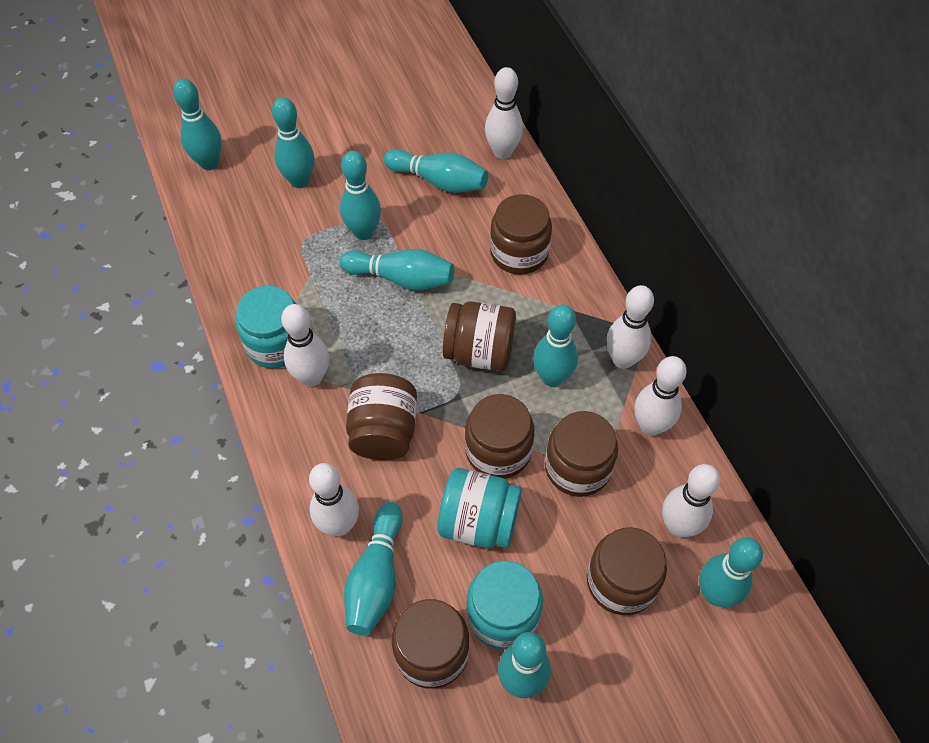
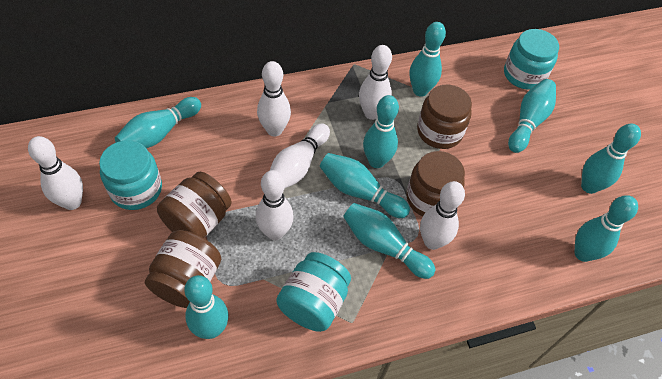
brown jar: [346,373,417,460] [391,599,469,689] [443,301,516,371] [465,394,535,479] [490,194,552,275] [545,411,618,497] [587,527,667,615] = 7 -> [145,230,221,308] [157,172,232,238] [406,151,465,217] [417,85,472,149] = 4

